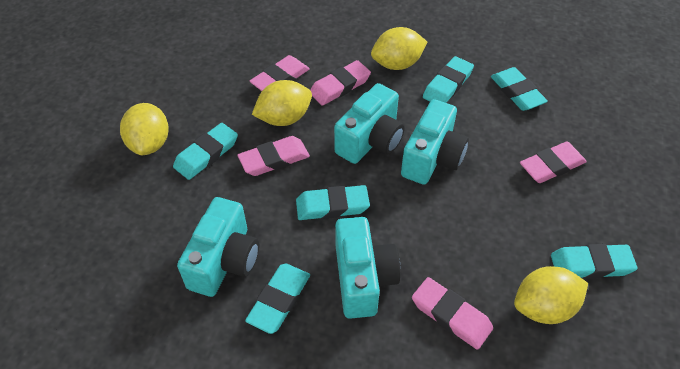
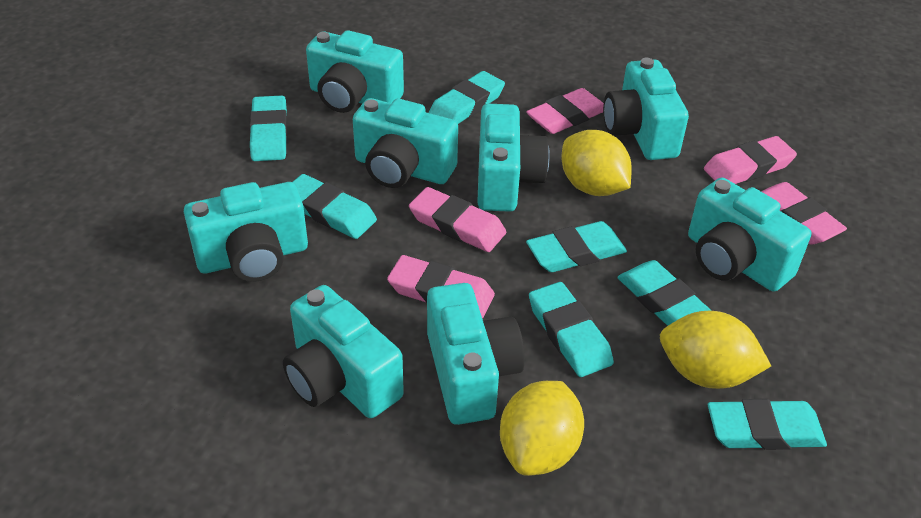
turquoise camera: [177,197,259,297] [334,83,405,164] [335,217,401,319] [401,99,469,185] = 4 -> [184,182,308,282] [283,285,404,418] [306,30,404,113] [353,98,458,188] [427,283,525,425] [477,104,550,212] [603,58,689,160] [688,178,811,292] = 8
turquoise eraser: [173,123,238,180] [245,263,310,334] [296,185,370,220] [423,56,474,103] [491,67,548,111] [551,244,637,279] = 6 -> [249,96,288,161] [293,174,377,239] [429,71,505,124] [526,221,627,272] [529,282,614,377] [617,260,712,326] [708,399,827,450] = 7
yellow lemon: [120,103,169,155] [252,80,312,126] [371,27,427,70] [514,266,588,324] = 4 -> [500,381,584,476] [562,130,632,196] [660,311,771,389] = 3

